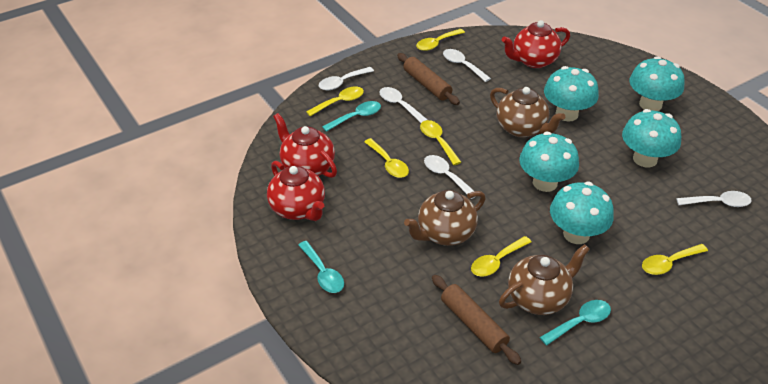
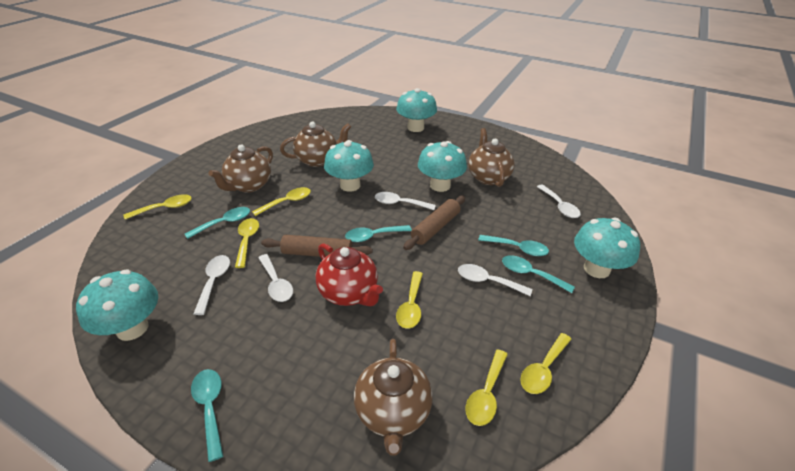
brown teapot: [404,190,486,246] [490,87,565,138] [499,244,590,315] = 3 -> [208,144,273,193] [280,122,351,167] [354,339,433,455] [468,128,514,187] = 4
red teapot: [267,161,325,221] [273,113,337,178] [502,20,570,68] = 3 -> [316,243,383,306] = 1
turquoise spoon: [298,241,344,293] [322,101,381,132] [540,300,611,346] = 3 -> [185,207,250,239] [191,369,223,462] [345,225,412,242] [478,235,549,256] [502,255,575,293] = 5

